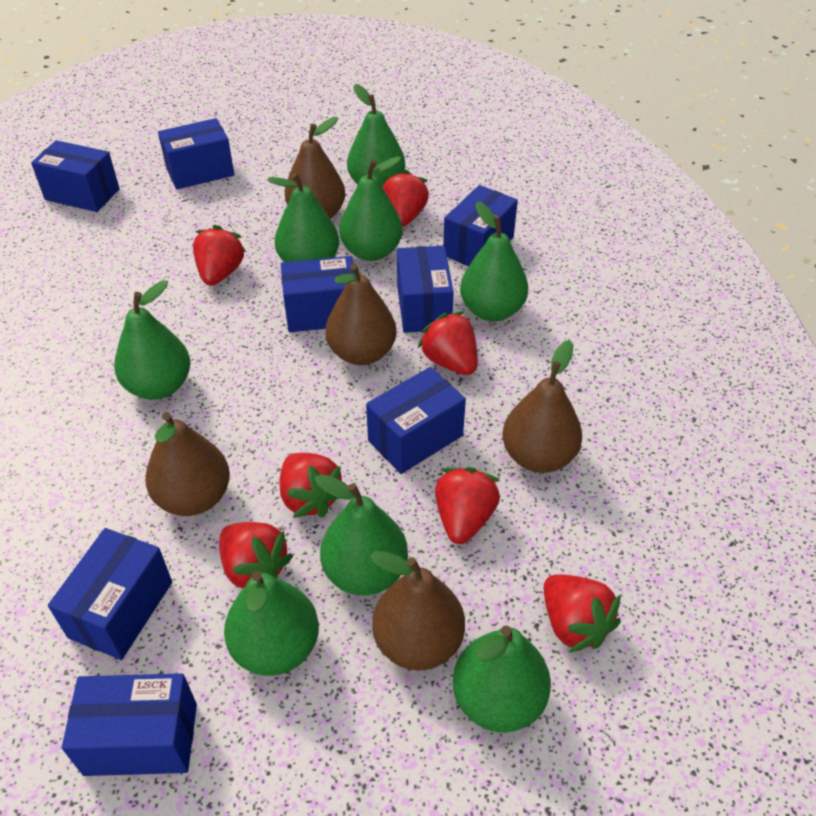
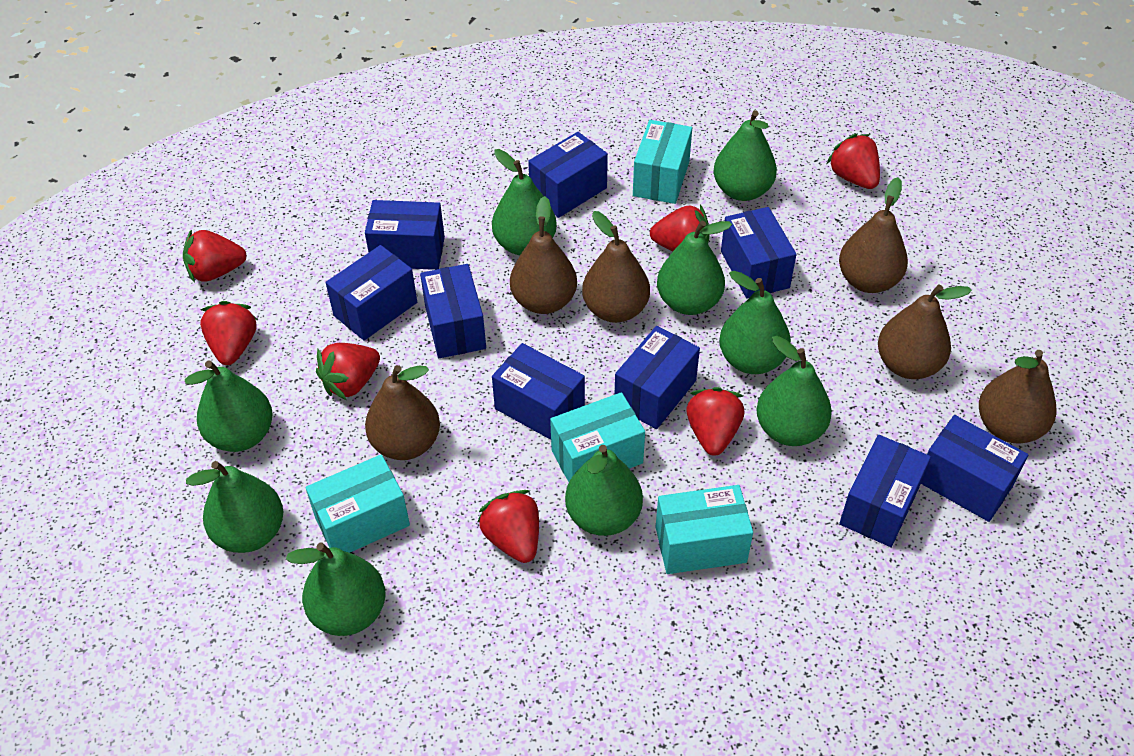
blue box: [31,140,120,212] [48,528,172,660] [62,674,197,776] [158,118,234,189] [281,256,355,332] [366,367,466,474] [397,245,454,333] [443,185,518,266] = 8 -> [326,245,417,341] [365,200,445,270] [420,264,486,358] [492,343,585,440] [528,132,608,218] [614,326,700,429] [721,207,797,298] [839,435,931,547] [921,415,1028,522] = 9
brown pear: [145,412,230,516] [285,117,345,219] [325,263,397,365] [370,551,465,670] [503,340,582,473] = 5 -> [365,365,440,460] [510,196,577,314] [582,211,650,323] [839,177,908,293] [878,284,972,379] [979,350,1056,444] = 6
green pear: [114,280,191,400] [224,571,319,676] [267,173,339,262] [314,474,408,596] [339,156,403,261] [347,84,405,187] [452,625,551,733] [460,202,528,321] = 8 -> [185,360,273,452] [186,461,283,553] [286,543,386,636] [492,149,557,255] [565,445,643,536] [657,221,732,315] [713,110,777,201] [719,271,791,374] [756,336,832,446] = 9
turquoise box: none = 0 -> [306,455,410,553] [550,392,645,482] [633,120,692,204] [656,485,753,574] = 4

